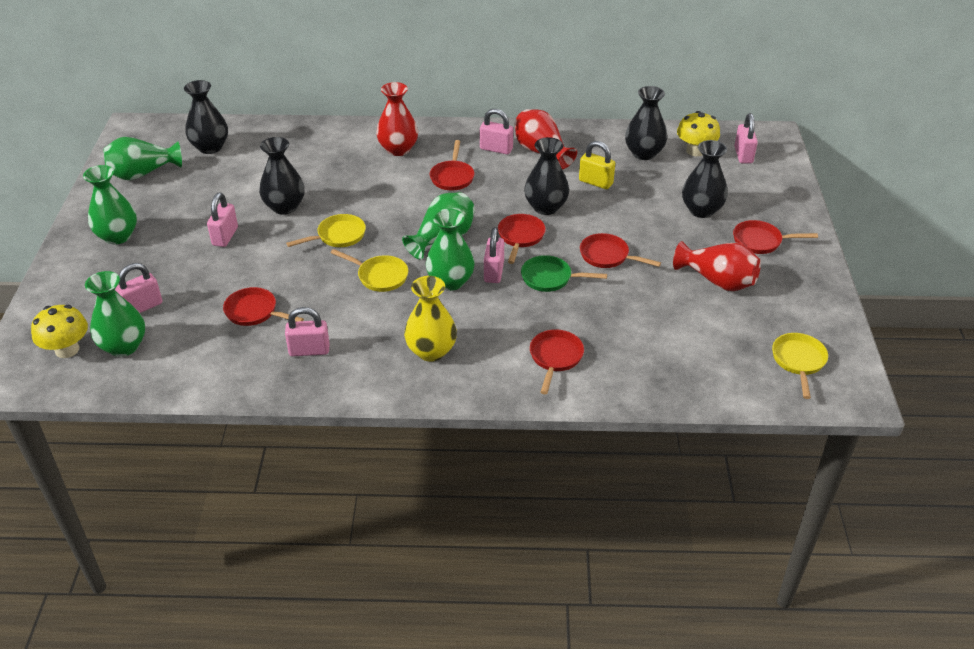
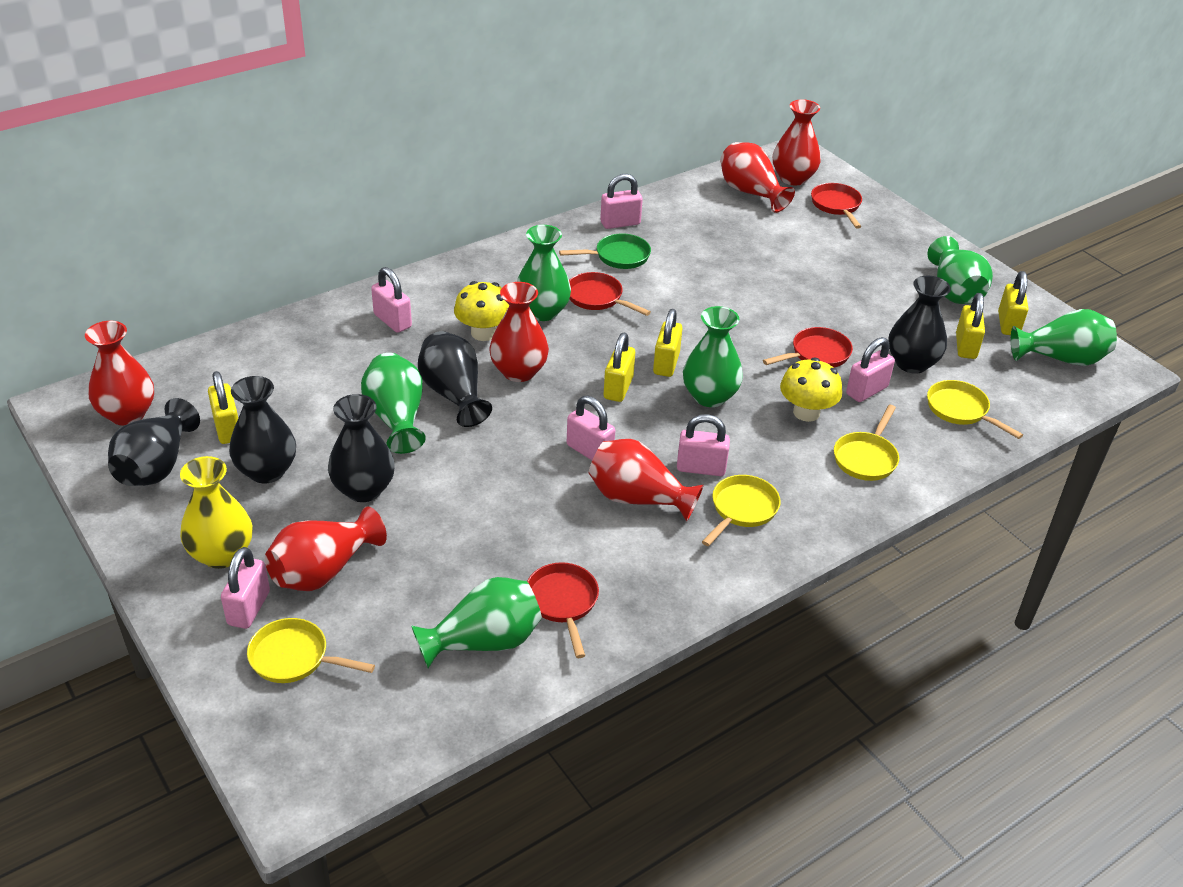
green vase: [83,165,137,245] [85,271,145,357] [103,137,182,180] [402,192,475,260] [426,209,475,291] = 5 -> [361,353,426,454] [411,577,542,668] [517,225,571,321] [683,306,743,407] [927,236,993,304] [1011,309,1117,366] = 6
red pan: [223,287,304,326] [430,140,475,190] [498,214,546,264] [530,329,584,394] [580,233,661,268] [733,220,818,254] = 6 -> [527,562,599,658] [569,272,651,316] [763,327,853,368] [811,183,862,229] = 4
red vase: [376,82,418,156] [514,109,577,169] [673,241,761,291] = 3 -> [85,321,154,426] [265,506,387,591] [489,282,549,382] [589,439,704,522] [720,142,795,213] [773,99,821,185] = 6
yellow padlock: [579,141,615,189] = 1 -> [208,371,238,444] [604,333,635,402] [653,309,683,377] [956,293,985,359] [998,271,1029,335] = 5
yellow pan: [286,214,366,247] [331,249,408,292] [772,333,828,399] = 3 -> [247,618,375,683] [702,475,781,546] [834,405,899,481] [927,380,1023,439] = 4

